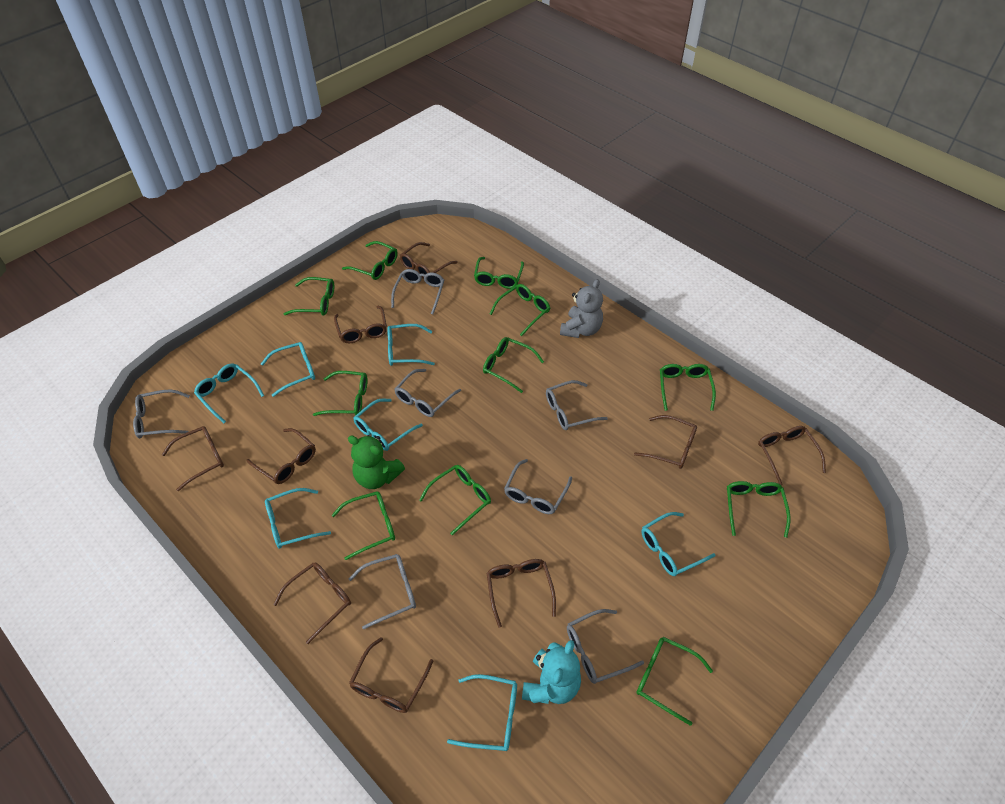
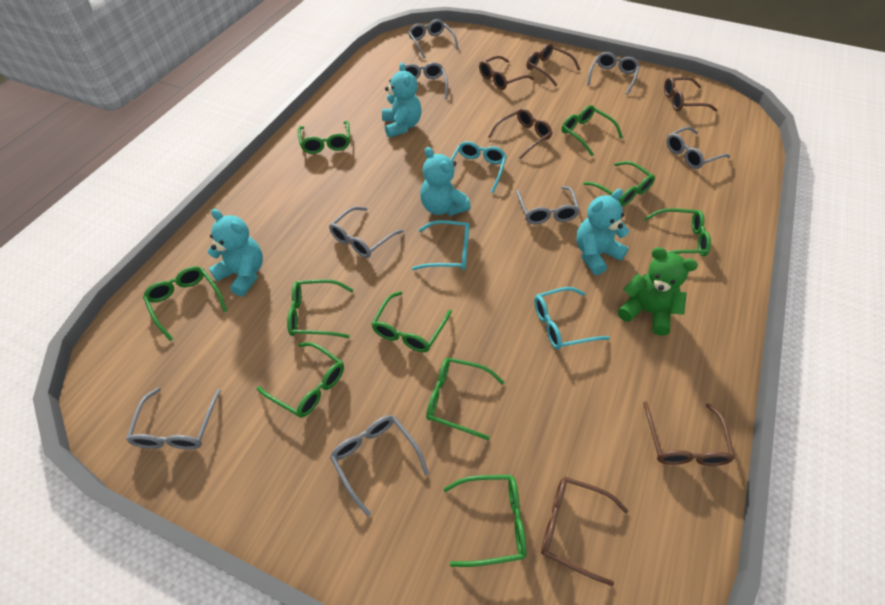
brown glasses: [162,426,224,491] [246,428,316,484] [273,563,351,644] [334,306,387,343] [349,637,433,713] [400,242,458,279] [487,559,556,628] [634,415,697,469] [758,426,826,485] = 9 -> [479,56,534,90] [488,108,552,159] [527,43,580,86] [541,477,628,586] [643,401,735,466] [664,77,717,112] = 6
green glasses: [284,277,334,316] [313,371,367,416] [332,492,395,560] [342,241,398,280] [419,465,491,535] [474,257,524,289] [483,337,544,393] [490,284,550,336] [636,637,713,726] [660,364,716,411] [727,481,790,538] = 11 -> [143,266,227,341] [257,342,344,418] [287,279,353,338] [298,121,350,154] [372,291,452,352] [426,357,504,440] [443,475,527,567] [561,105,623,156] [583,161,655,206] [644,208,711,258] = 10
grey glasses: [133,389,190,438] [349,554,416,629] [391,269,444,314] [395,369,461,417] [504,459,572,514] [546,380,608,430] [567,609,644,684] = 7 -> [126,387,221,450] [329,206,404,258] [330,415,429,516] [405,62,448,99] [408,19,459,58] [516,186,580,224] [587,52,640,95] [666,127,730,169] = 8
grey teddy bear: [560,279,603,338] = 1 -> none = 0
turquoise glasses: [194,364,264,423] [261,342,315,397] [265,488,331,549] [353,399,423,451] [387,324,435,366] [447,674,517,751] [641,512,715,576] = 7 -> [412,220,470,270] [450,141,507,193] [534,287,610,349] = 3
turquoise teddy bear: [522,640,581,704] = 1 -> [207,209,263,297] [382,62,421,138] [420,147,471,216] [576,189,629,275] = 4

